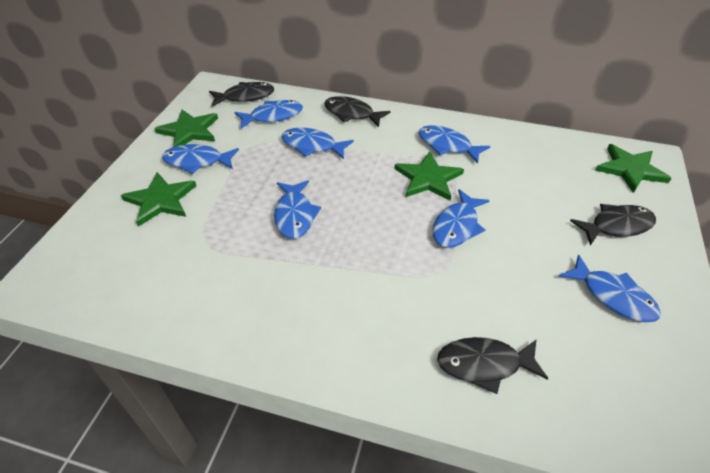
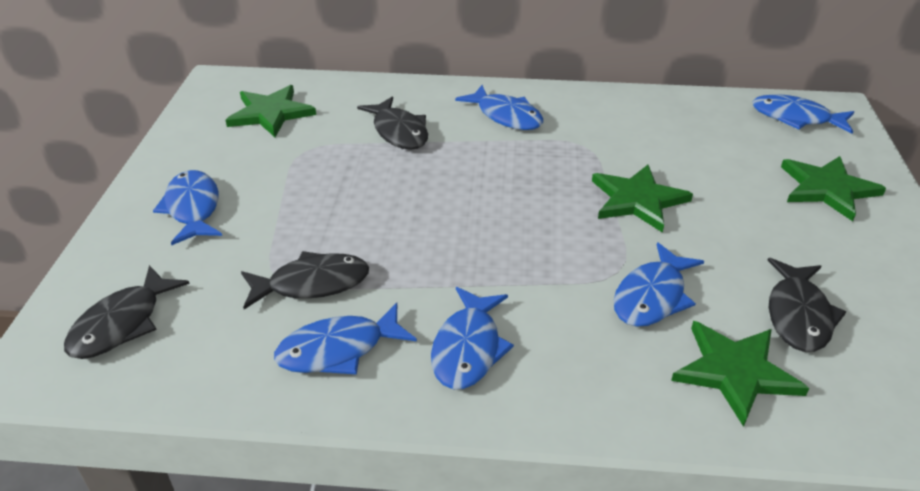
blue fish: [162,144,239,174] [234,100,303,129] [274,180,321,239] [282,128,354,159] [418,125,491,163] [433,189,490,248] [559,254,661,322] = 7 -> [153,170,222,245] [274,303,417,375] [431,287,514,389] [455,85,543,130] [613,242,704,327] [752,94,854,134] = 6

